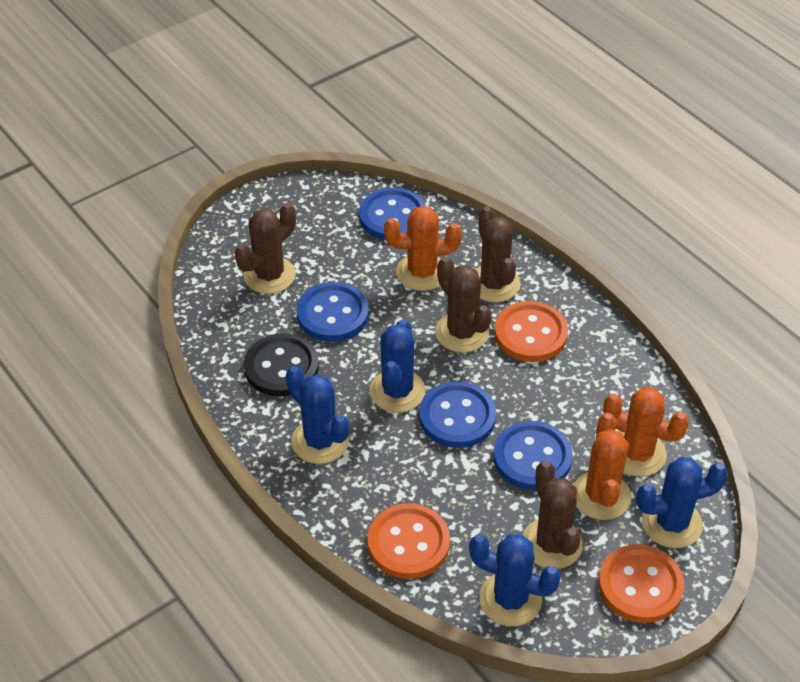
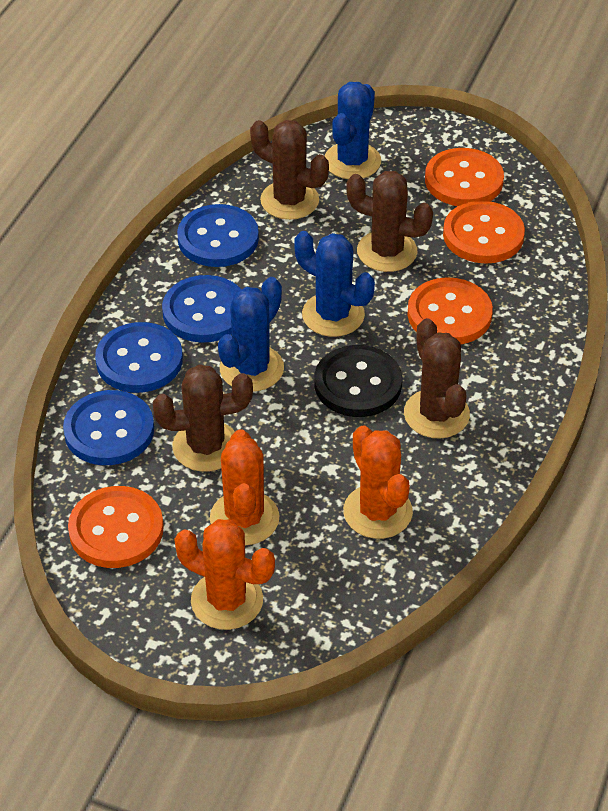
blue cactus: [286,366,350,464] [369,320,425,413] [469,534,561,626] [636,457,728,548] = 4 -> [218,277,284,392] [294,231,375,337] [324,82,381,179] = 3
orange button: [368,503,450,579] [494,301,568,362] [598,544,684,623] = 3 -> [68,486,164,568] [408,277,493,344] [425,148,504,206] [443,201,525,264] = 4

